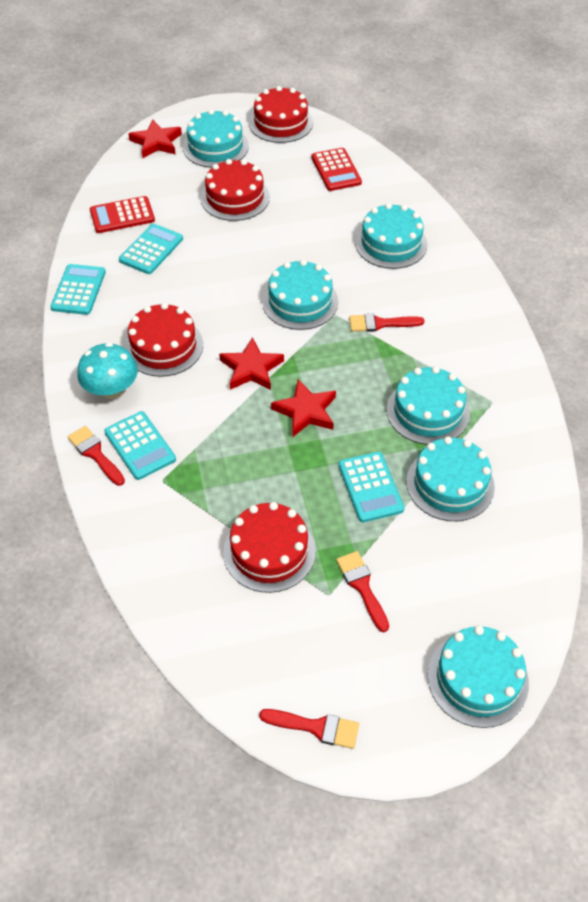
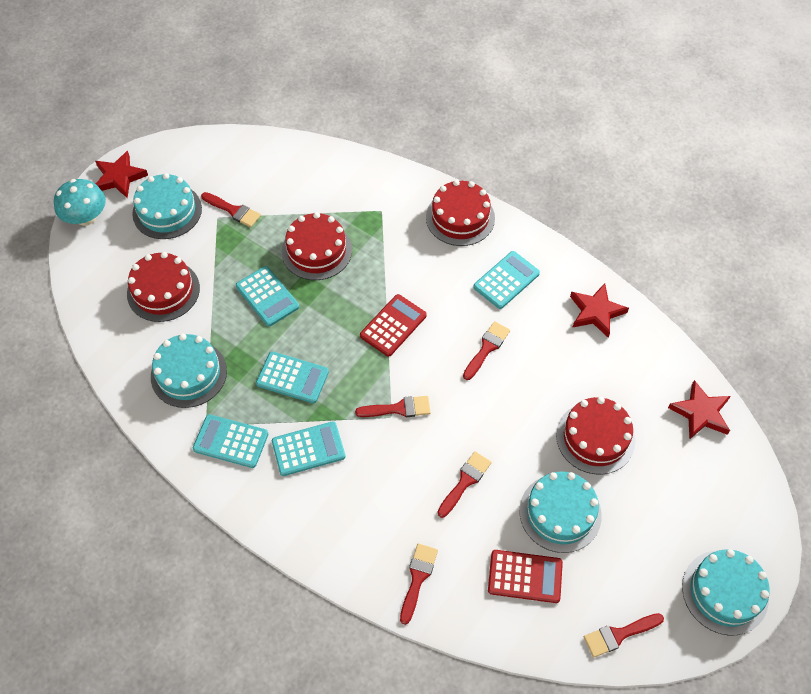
red brush: [68,426,125,486] [259,709,359,749] [336,551,389,632] [349,313,424,332] = 4 -> [201,192,261,227] [355,396,431,417] [400,543,438,625] [437,451,491,518] [463,321,510,380] [584,613,664,658] = 6
turquoise cake: [183,109,249,168] [262,260,338,330] [355,203,427,269] [387,366,470,445] [406,436,495,521] [428,626,529,728] = 6 -> [132,173,202,239] [151,334,227,408] [520,471,602,553] [682,549,770,635] = 4
turquoise calculator: [50,264,106,315] [104,411,176,480] [119,224,183,274] [338,452,404,523] = 4 -> [193,414,268,468] [236,266,299,327] [256,351,329,403] [272,421,346,476] [473,251,540,309] = 5

